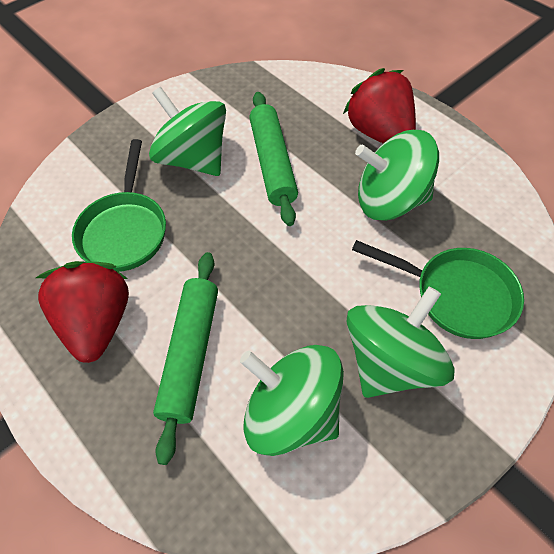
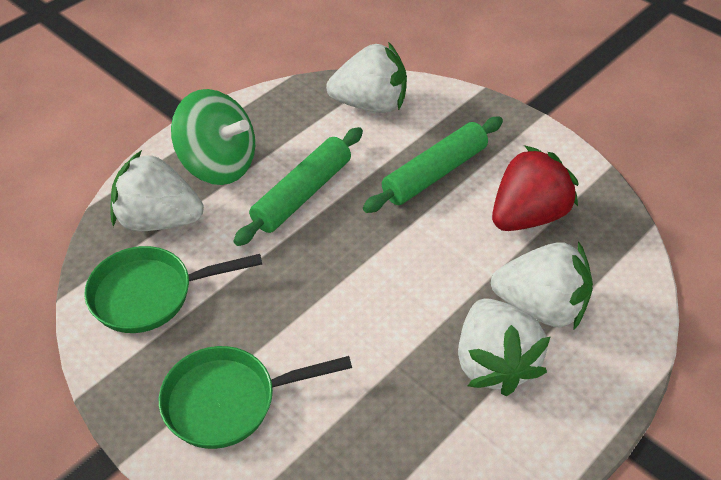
green spinning top: [149,87,226,176] [240,345,344,456] [347,287,455,398] [355,130,439,221] = 4 -> [171,89,255,185] = 1
red strawberry: [36,261,129,363] [343,68,416,144] = 2 -> [492,145,579,231] = 1
white strawberry: none = 0 -> [111,150,204,232] [326,42,407,113] [458,299,550,396] [491,241,593,331] = 4

